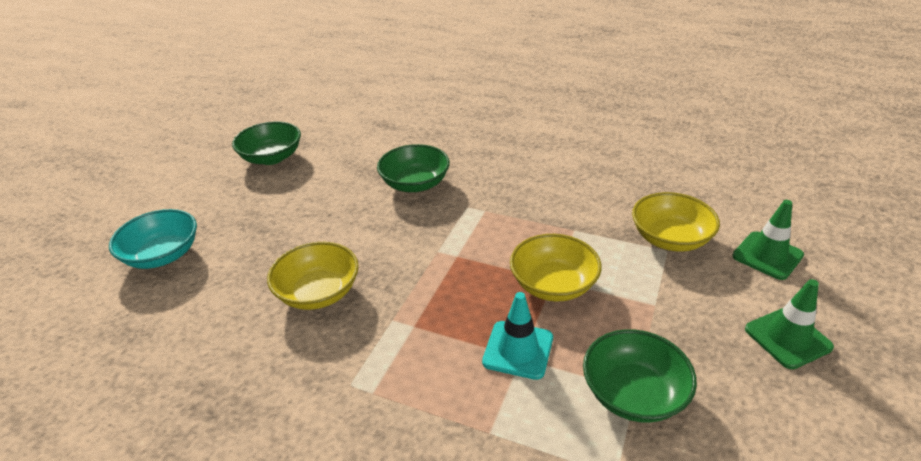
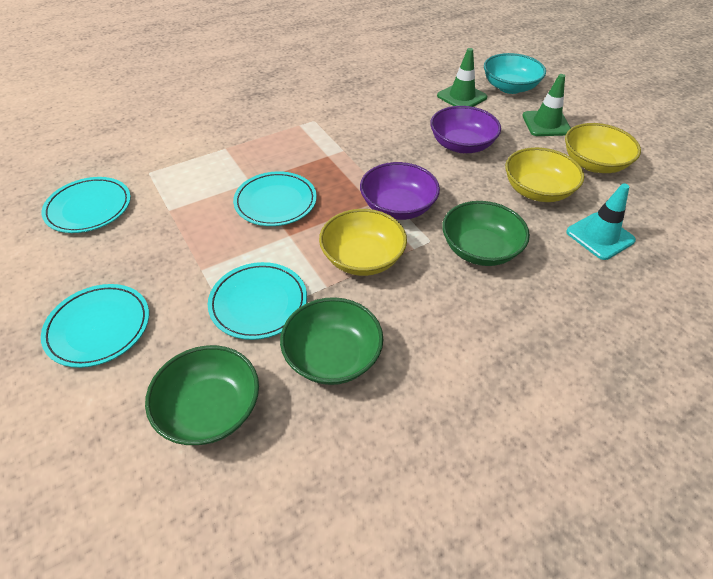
purple bowl: none = 0 -> [360,162,440,220] [430,106,501,153] = 2
turquoise plate: none = 0 -> [41,284,149,368] [42,177,131,233] [208,262,307,340] [233,171,317,226] = 4

